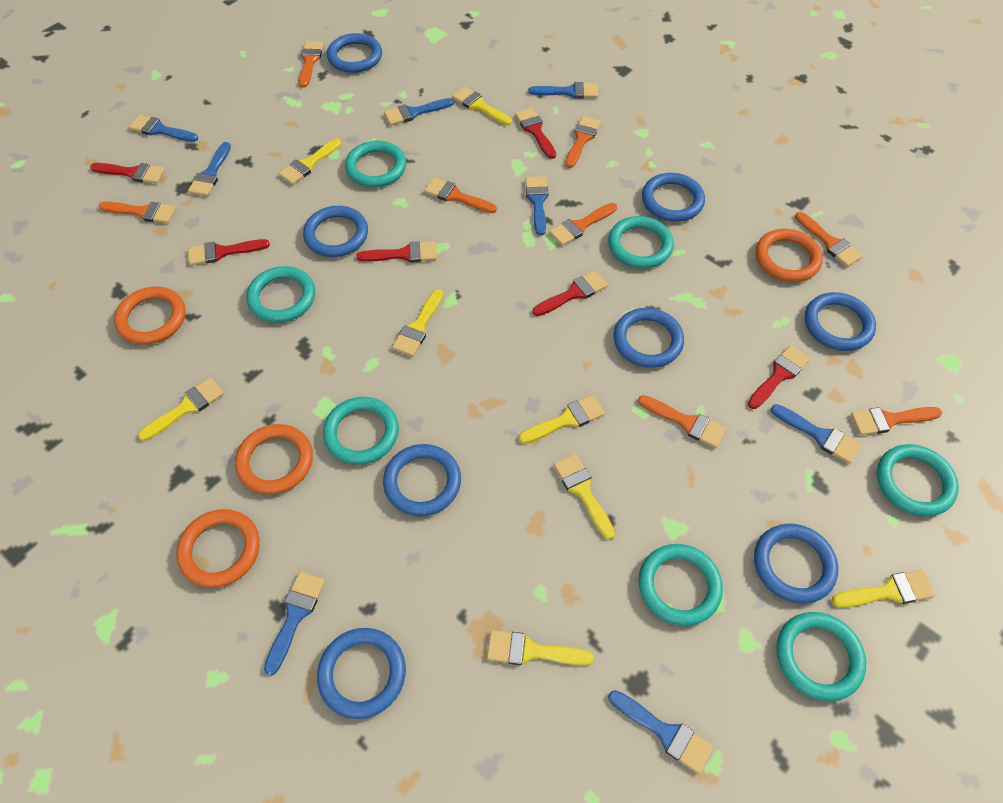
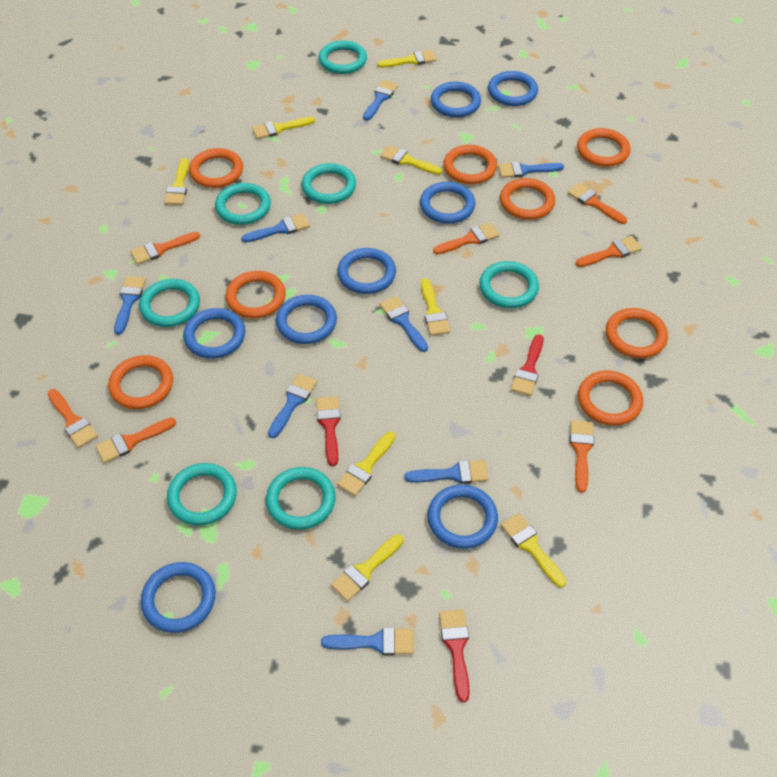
orange brush: [99,201,176,223] [299,41,324,88] [424,177,497,213] [549,203,617,246] [565,116,601,168] [638,395,726,448] [795,212,863,267] [851,407,942,435] = 8 -> [48,389,98,448] [96,417,176,463] [130,232,200,264] [433,223,499,254] [568,183,627,224] [570,420,594,493] [576,236,642,267] = 7
orange ring: [114,287,186,345] [176,509,260,588] [235,424,313,495] [756,229,823,282] = 4 -> [108,355,173,409] [189,148,243,188] [226,271,286,319] [443,145,497,184] [500,178,555,220] [577,128,630,167] [578,371,643,426] [606,308,668,358] = 8
red brush: [90,163,165,184] [188,239,270,265] [357,241,437,263] [515,108,556,159] [533,270,608,316] [748,345,810,409] = 6 -> [316,396,341,466] [439,609,470,702] [511,334,544,396] = 3

